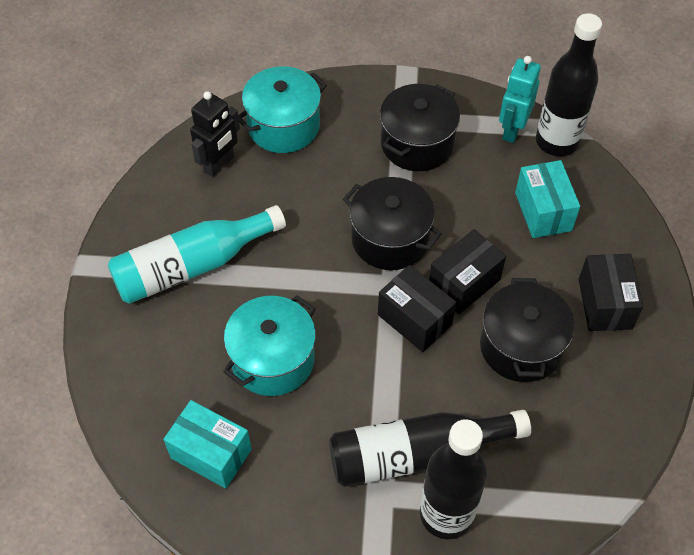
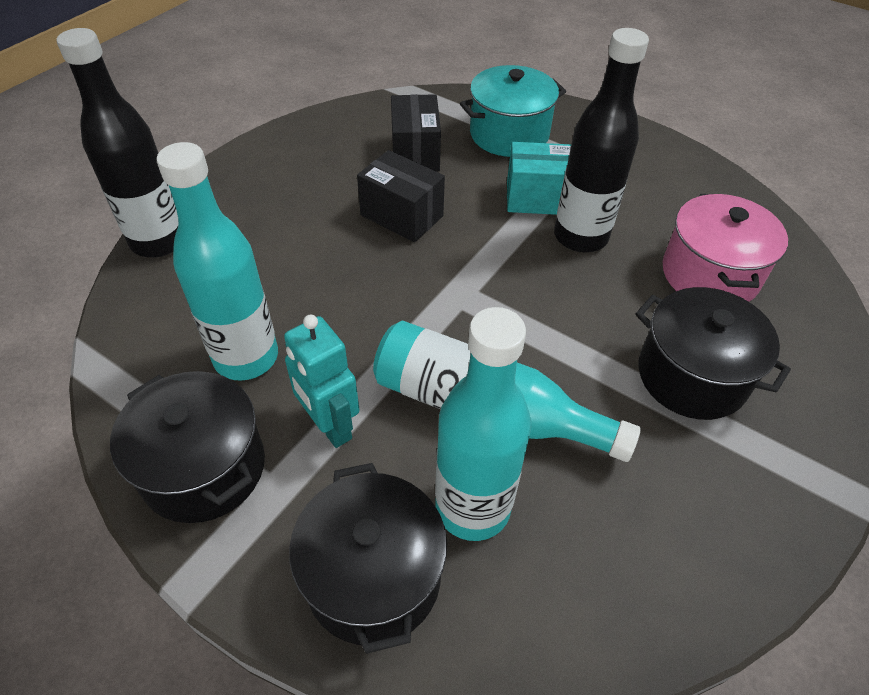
black bottle: [329,410,531,487] [420,419,487,539] [536,13,602,156] = 3 -> [57,28,178,257] [554,28,649,253] = 2
black box: [378,265,456,352] [429,229,506,314] [578,254,643,331] = 3 -> [357,150,445,242] [391,94,441,172] = 2
black robot: [190,91,240,177] = 1 -> none = 0
pink pot: none = 0 -> [663,194,788,302] = 1
turquoise bottle: [108,205,286,304] = 1 -> [157,142,278,381] [373,321,641,462] [435,307,531,541] = 3
turquoise box: [163,400,252,489] [515,160,580,238] = 2 -> [507,142,571,215] = 1
turquoise pot: [223,295,316,396] [238,66,327,153] = 2 -> [460,65,566,157] = 1

